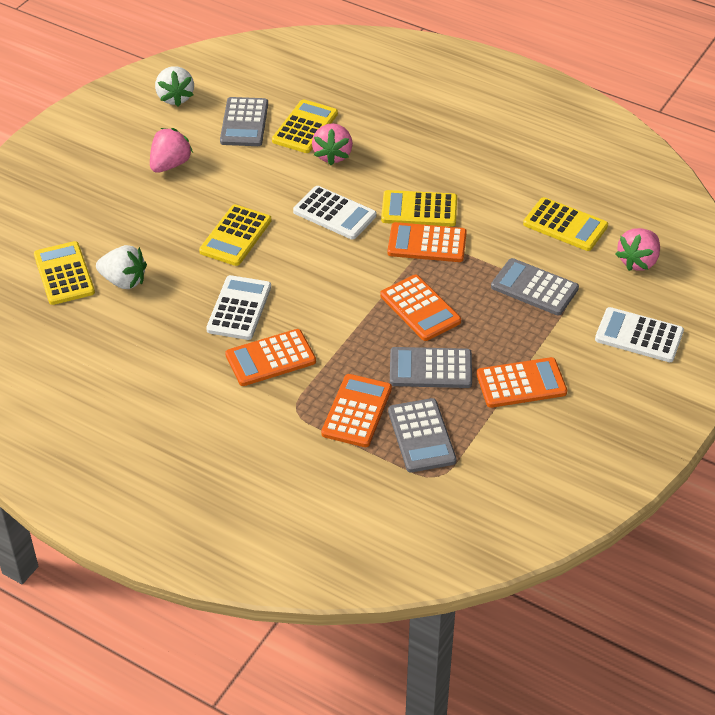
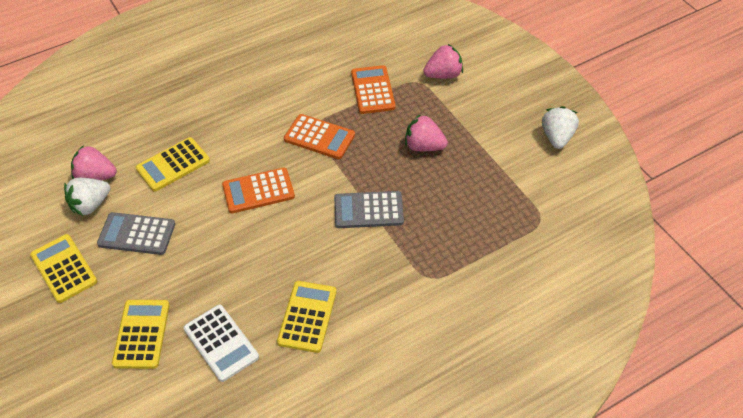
grey calculator: [220,97,268,146] [388,398,456,473] [390,347,472,388] [491,258,579,316] = 4 -> [97,212,175,255] [334,191,404,228] = 2
orange calculator: [225,329,316,386] [321,374,392,447] [380,275,461,341] [388,222,467,262] [476,357,567,408] = 5 -> [222,168,295,213] [284,114,355,159] [351,65,395,114] = 3
white calculator: [206,275,271,340] [293,186,376,240] [595,307,684,362] = 3 -> [183,305,259,382] = 1
yellow calculator: [34,241,95,305] [199,205,271,266] [272,99,338,153] [381,190,457,227] [523,197,608,251] = 5 -> [30,234,97,303] [112,300,170,369] [136,137,210,192] [277,281,337,353] = 4

